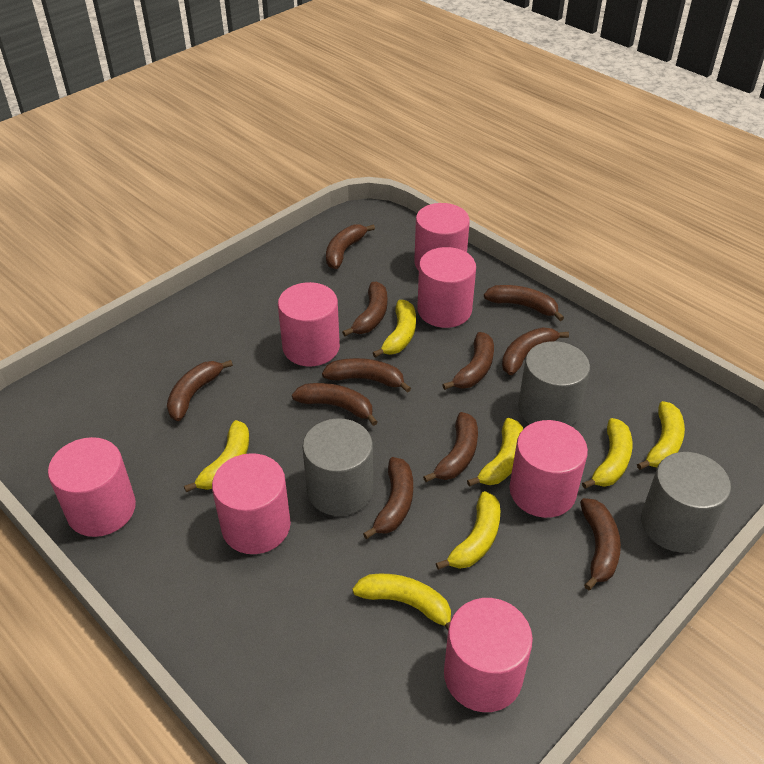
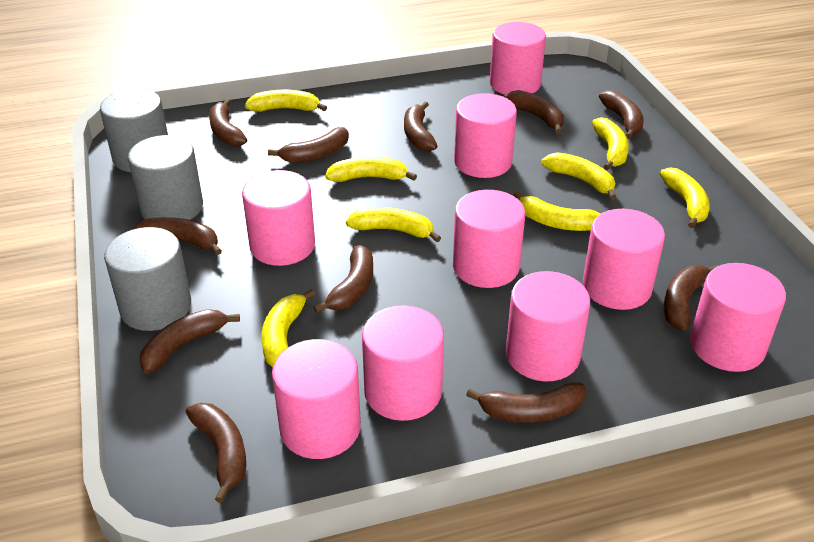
pink cylinder: [48,437,136,537] [212,453,291,554] [278,282,340,366] [414,203,470,271] [417,247,476,328] [444,598,533,712] [509,420,588,518] = 7 -> [242,170,315,266] [272,339,361,459] [362,305,444,421] [453,190,525,288] [454,93,517,178] [490,22,546,95] [506,271,590,381] [583,209,665,310] [690,263,786,372] = 9
yellow banana: [184,420,249,492] [352,574,451,630] [373,300,416,358] [436,491,500,570] [467,418,523,487] [582,418,633,489] [637,401,685,470] = 7 -> [245,90,327,112] [261,289,315,367] [325,157,417,182] [346,207,441,242] [513,191,600,231] [541,152,617,200] [592,117,629,170] [660,167,710,228] = 8

